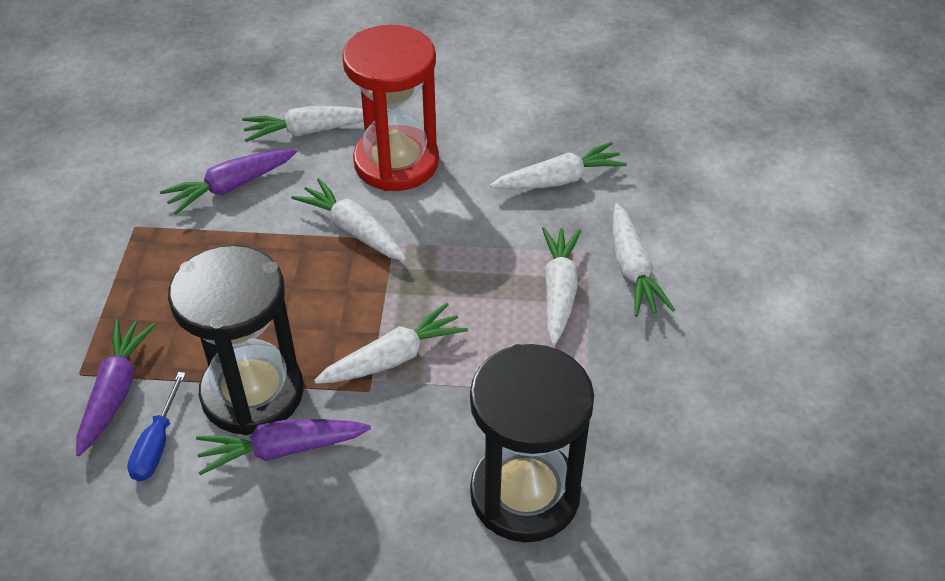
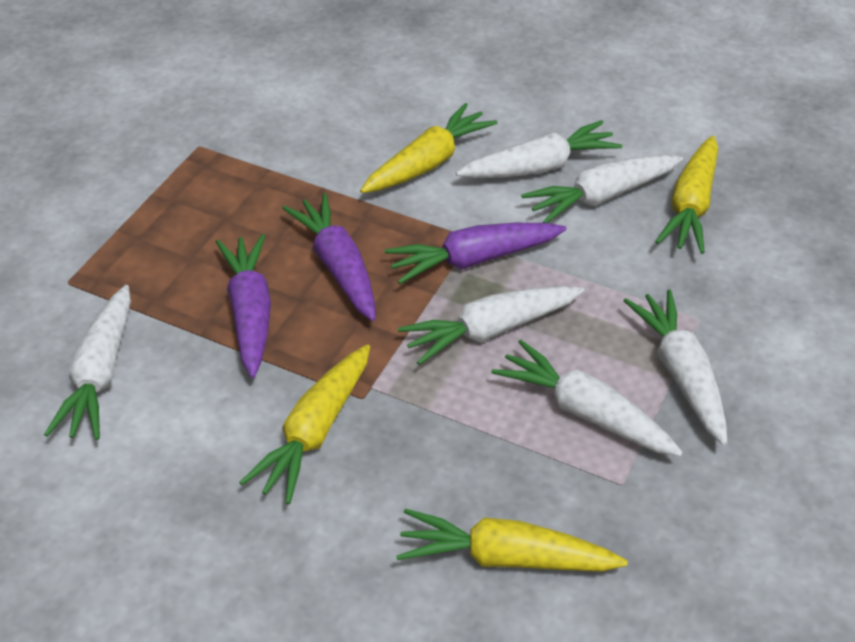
black hourglass: [168,245,303,435] [470,344,594,542] = 2 -> none = 0
blue screwdriver: [127,372,186,481] = 1 -> none = 0
red hourglass: [342,25,439,191] = 1 -> none = 0
yellow carrot: none = 0 -> [239,344,370,504] [360,103,498,193] [396,509,628,572] [655,136,718,254] = 4

